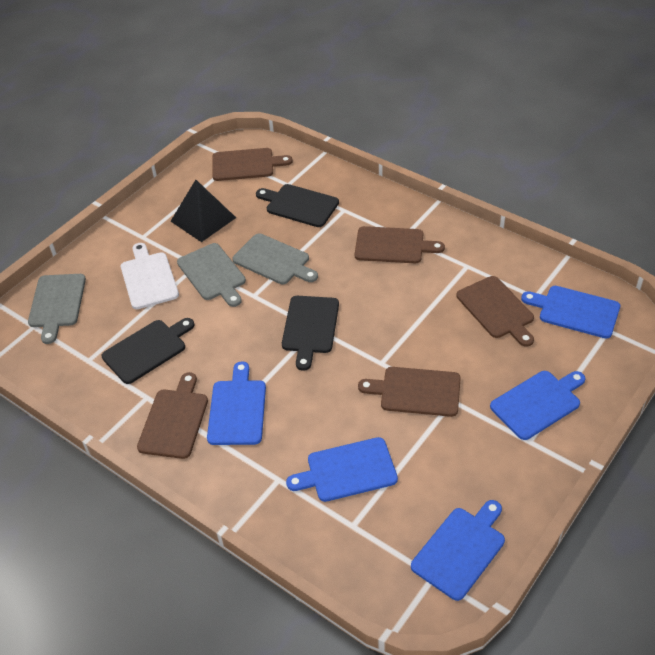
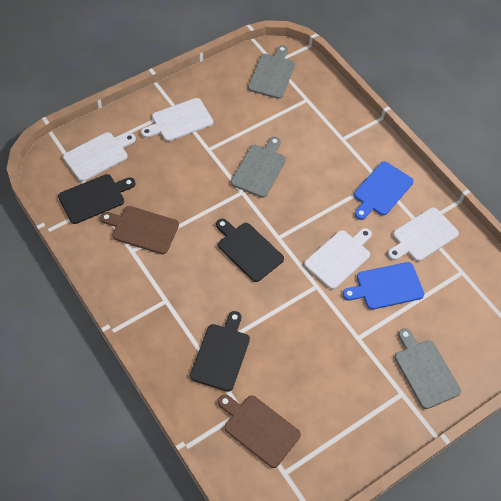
black pyramid: [171,180,236,242] = 1 -> none = 0
blue cutting board: [207,361,266,445] [286,437,398,502] [411,500,505,601] [490,371,586,440] [521,286,620,339] = 5 -> [342,262,424,310] [354,162,414,220] = 2
brown cutting board: [137,372,208,459] [212,148,293,181] [355,226,445,263] [358,367,461,417] [456,276,534,347] = 5 -> [100,206,179,254] [218,394,301,468] = 2
white cutting board: [121,243,179,309] = 1 -> [63,132,136,182] [141,98,213,141] [304,228,372,289] [388,207,459,261] = 4

